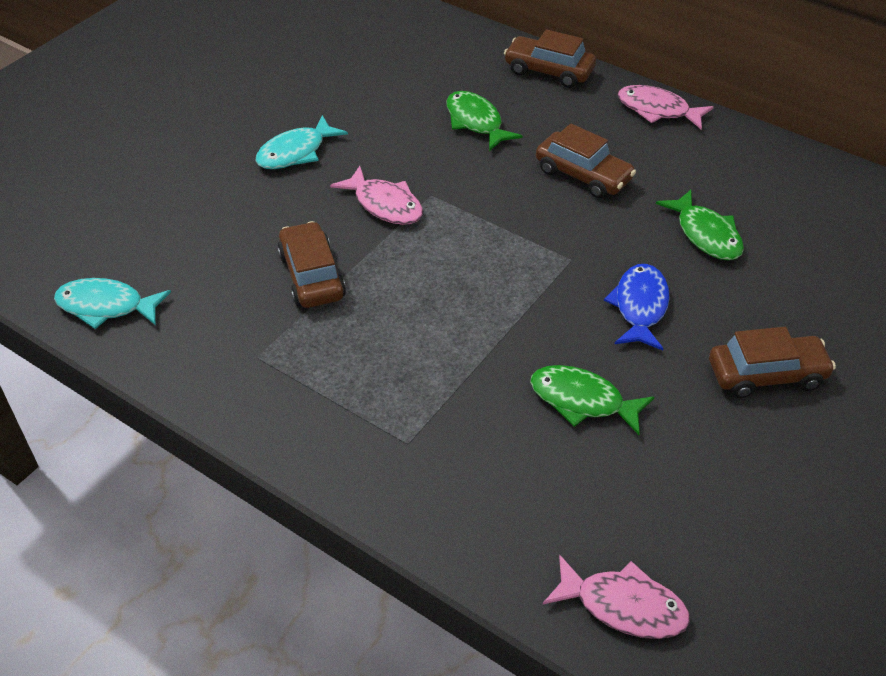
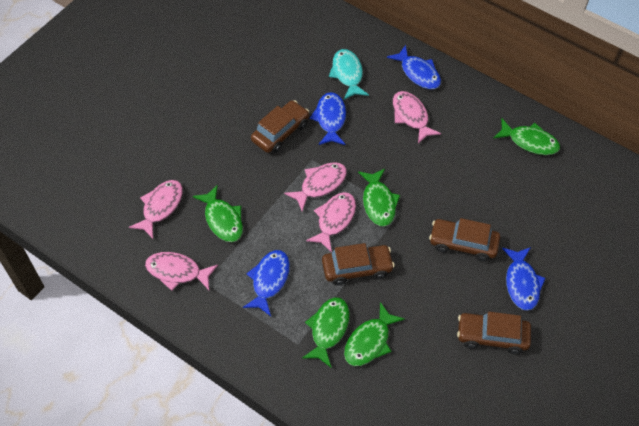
blue fish: [604,264,670,351] = 1 -> [243,250,290,316] [310,92,346,145] [387,45,441,89] [502,247,546,311] = 4
green fish: [446,91,523,151] [530,365,654,435] [656,190,744,260] = 3 -> [193,184,243,242] [302,297,349,367] [344,302,405,366] [358,169,400,227] [493,119,560,155] = 5
pink fish: [330,166,423,225] [543,555,690,639] [618,85,714,130] = 3 -> [129,180,183,239] [145,252,218,291] [284,162,347,211] [306,192,356,252] [393,91,441,144] = 5
turquoise fish: [54,278,171,329] [256,115,348,169] = 2 -> [329,49,369,100] = 1

